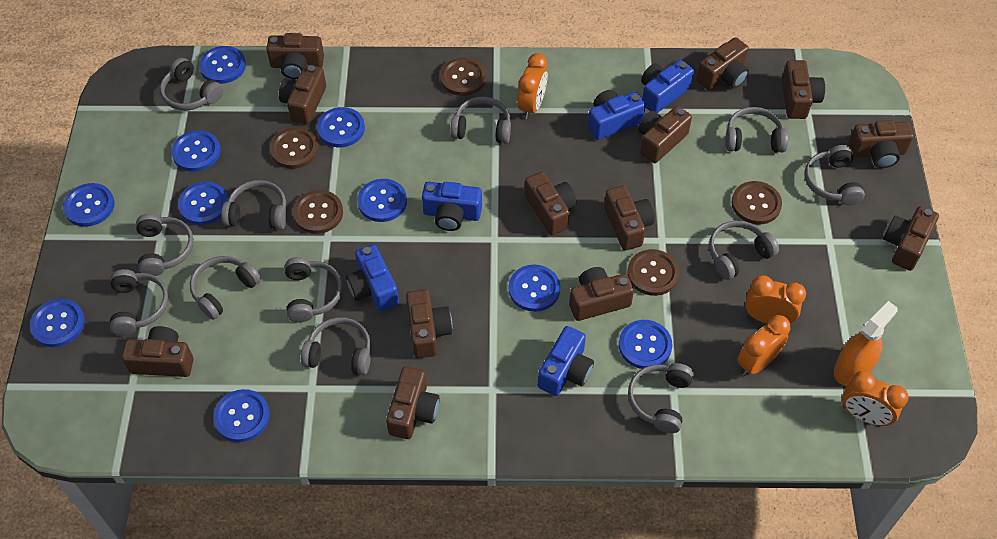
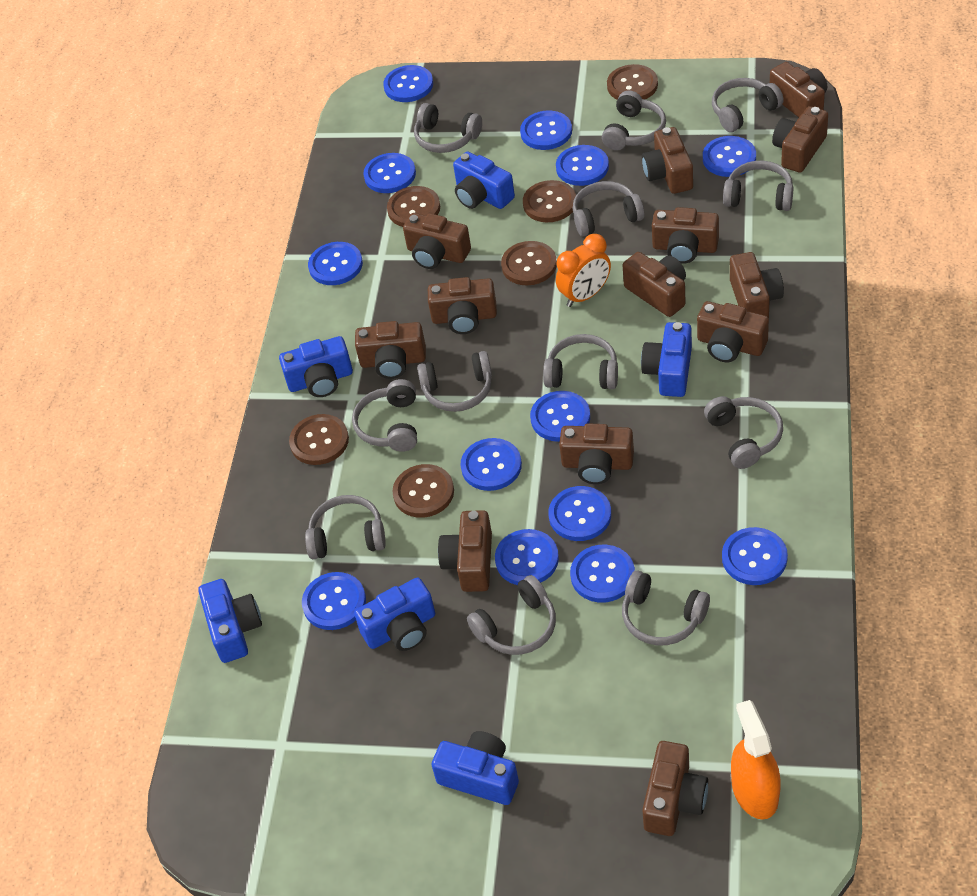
blue button: [30,299,85,347] [63,183,115,227] [171,130,221,172] [178,182,228,225] [199,46,246,84] [213,389,270,442] [317,107,365,147] [357,179,407,222] [509,264,560,312] [619,320,672,369] = 10 -> [302,572,366,630] [308,242,363,285] [363,153,416,193] [383,65,433,102] [461,438,522,491] [495,529,559,585] [520,111,572,150] [530,391,590,442] [548,486,611,541] [556,145,609,186] [570,545,635,602] [703,136,756,177] [722,527,788,585] = 13
blue camera: [346,244,399,311] [422,182,482,231] [538,326,594,396] [588,90,646,140] [641,60,694,113] = 5 -> [198,579,262,663] [279,336,353,397] [354,578,435,651] [431,731,519,805] [453,151,515,209] [641,322,692,397] = 6
brown button: [270,127,318,169] [293,190,343,234] [440,58,486,96] [627,249,679,296] [731,181,782,224] = 5 -> [289,414,349,465] [387,186,440,227] [392,464,454,518] [501,241,557,285] [523,180,576,222] [607,64,658,100] = 6
orange clock: [517,53,548,119] [737,315,790,376] [745,275,806,324] [842,371,909,426] = 4 -> [556,234,611,307] = 1

